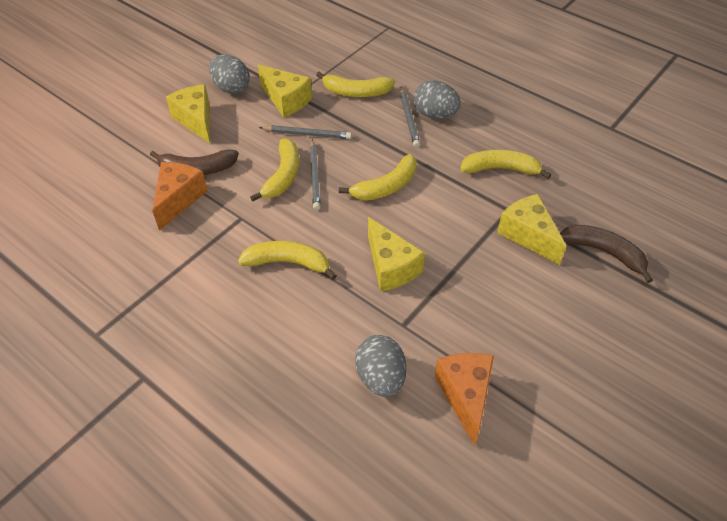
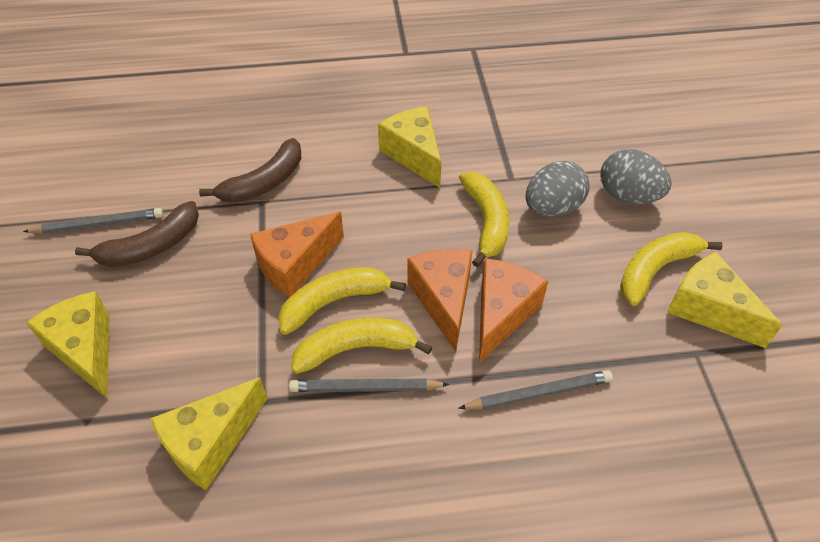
grey egg: [209,54,250,94] [355,335,406,397] [414,80,461,119] = 3 -> [526,161,590,217] [600,149,672,204] = 2
orange cheese: [152,162,208,231] [434,353,494,446] = 2 -> [250,212,344,297] [407,249,472,352] [479,259,548,363] = 3
yellow banana: [238,241,337,280] [250,139,299,202] [316,72,395,97] [339,154,417,201] [460,150,551,179] = 5 -> [278,267,406,335] [291,318,432,374] [459,172,509,267] [620,232,723,306] = 4

